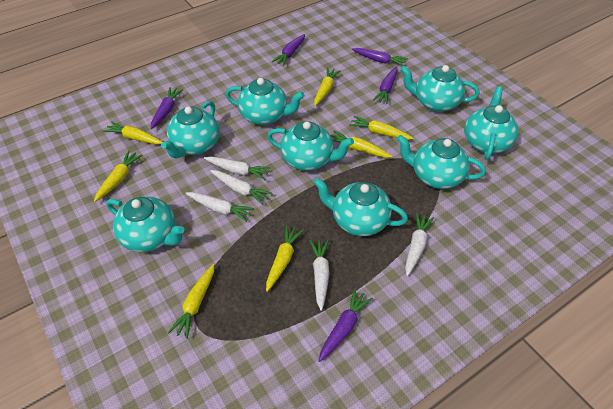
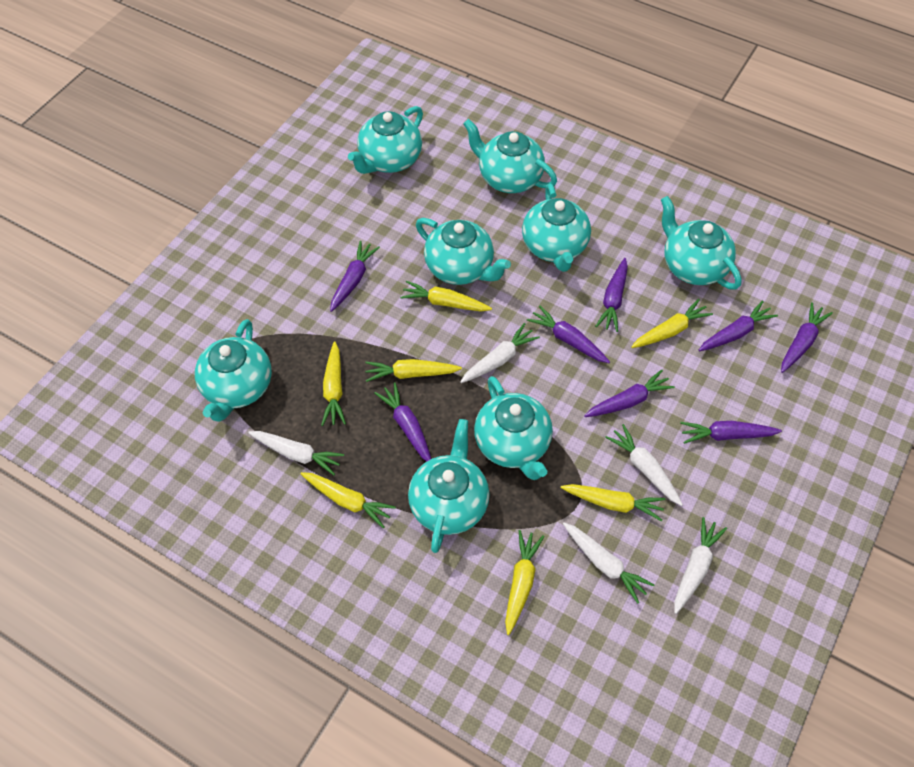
purple carrot: [151,87,183,129] [272,34,305,66] [319,289,373,362] [352,48,408,66] [373,66,398,104] = 5 -> [330,241,380,312] [374,382,431,461] [527,306,610,363] [584,370,675,417] [595,258,628,332] [680,421,782,444] [699,300,778,351] [781,302,833,373] = 8

